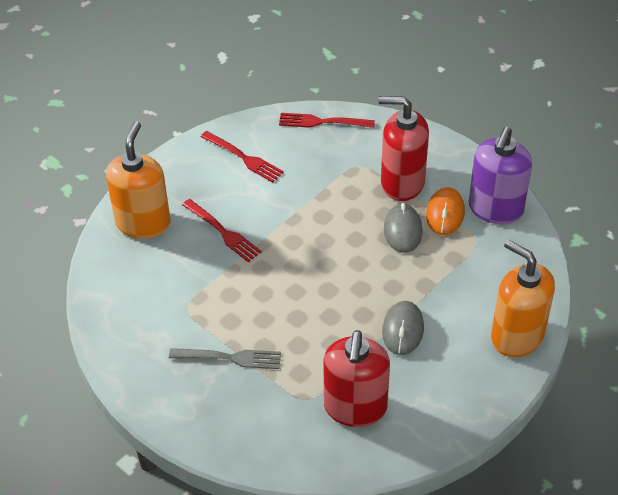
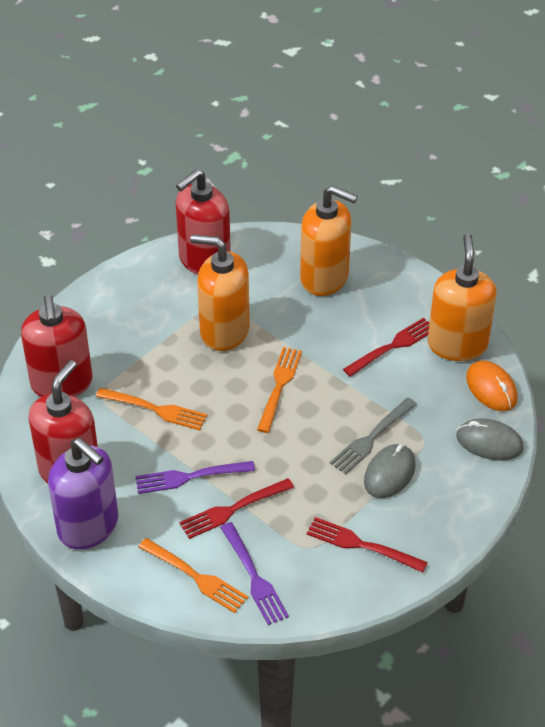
orange fork: none = 0 -> [96,388,207,430] [138,538,248,613] [257,347,302,433] = 3
orange soap dispenser: [106,121,171,239] [491,240,555,357] = 2 -> [190,235,250,351] [300,185,358,296] [428,234,497,361] = 3
purple fork: none = 0 -> [135,461,255,494] [220,522,289,625] = 2
red soap dispenser: [324,330,390,427] [379,96,429,201] = 2 -> [21,294,92,397] [29,360,98,483] [176,169,231,275] = 3

